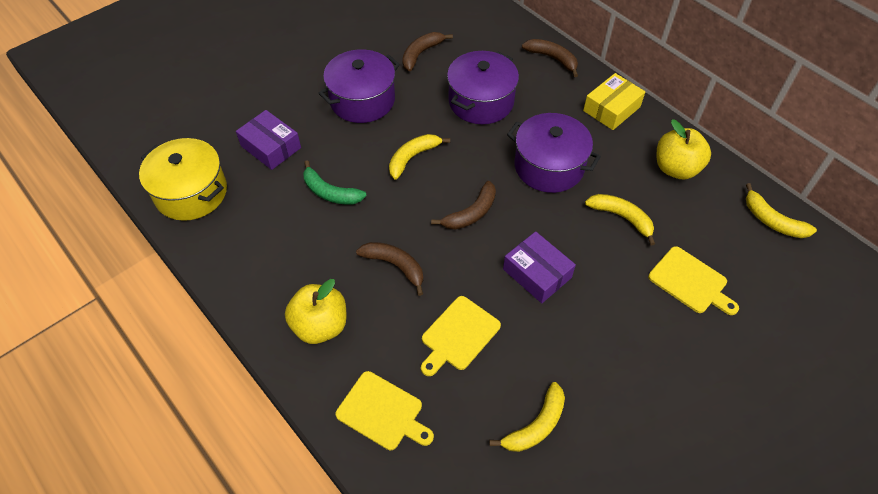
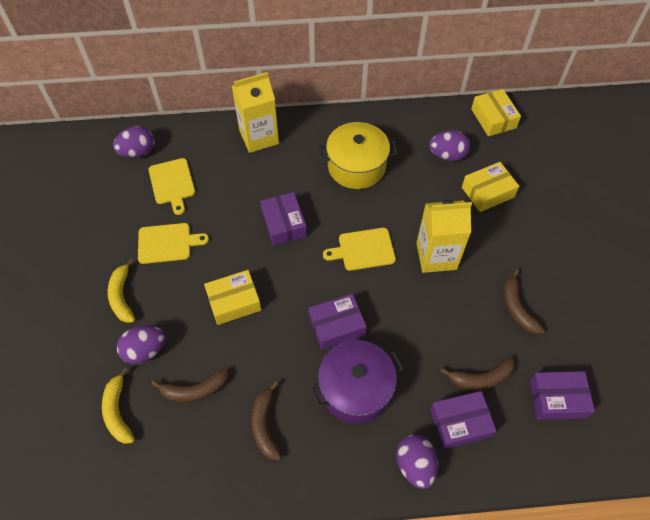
green banana: [303,160,367,204] = 1 -> none = 0
purple box: [236,110,301,170] [503,231,576,303] = 2 -> [260,192,307,246] [309,294,367,350] [430,391,496,449] [530,371,595,420] = 4
purple egg: none = 0 -> [113,126,155,158] [117,325,166,364] [396,434,438,489] [429,130,470,161] = 4
purple pot: [319,49,400,123] [447,51,519,124] [507,113,601,193] = 3 -> [309,340,404,424] = 1
yellow apple: [285,279,347,344] [657,119,711,179] = 2 -> none = 0
yellow banana: [389,134,450,180] [489,382,565,452] [585,194,655,246] [746,183,817,238] = 4 -> [102,368,135,444] [108,259,135,323] = 2
yellow box: [583,73,645,130] = 1 -> [204,270,261,325] [462,162,519,212] [471,89,521,136] = 3
yellow carton: none = 0 -> [232,72,279,153] [416,200,472,273] = 2

